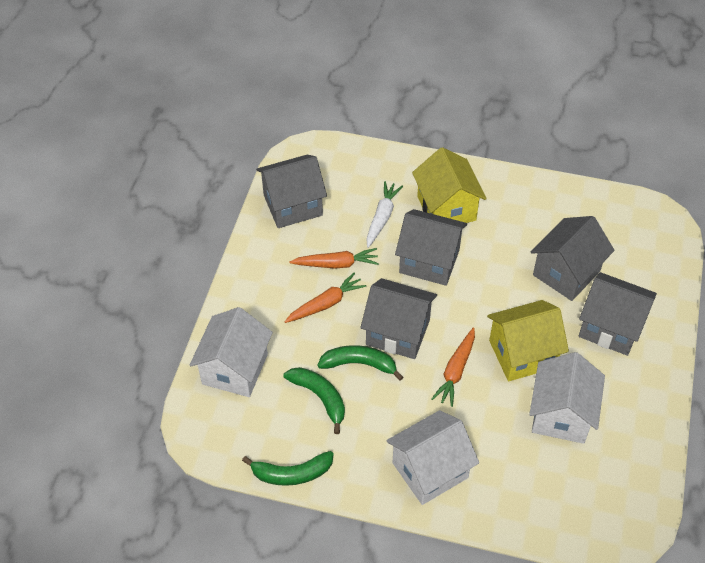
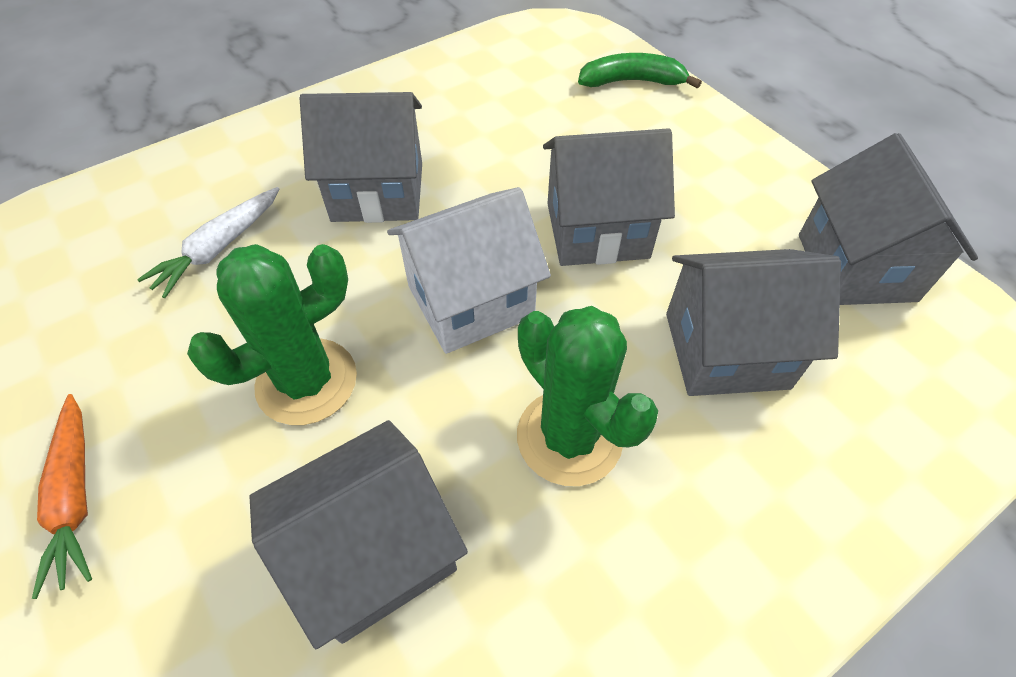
green banana: [242,451,334,486] [284,367,345,434] [318,345,403,381] = 3 -> [578,53,702,89] = 1
green cactus: none = 0 -> [187,244,357,425] [517,306,658,486] = 2
orange carrot: [285,272,366,323] [289,248,379,269] [431,327,475,407] = 3 -> [32,394,92,599] = 1
white house: [190,307,273,397] [386,410,479,505] [529,352,605,444] = 3 -> [387,187,551,354] = 1
yellow house: [412,147,487,223] [487,300,569,381] = 2 -> none = 0

